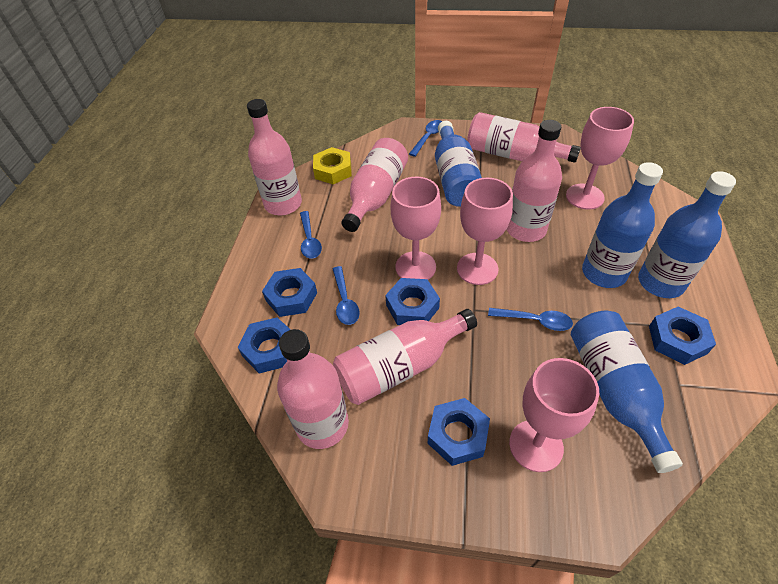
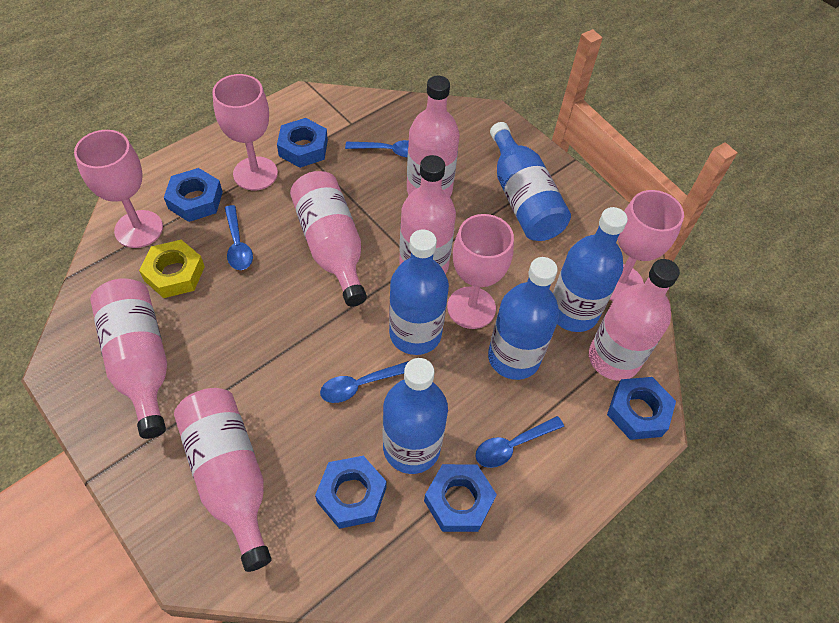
blue bottle: [435,121,482,207] [571,311,683,473] [582,162,663,288] [638,171,736,298] = 4 -> [383,358,448,474] [389,229,449,355] [488,257,559,380] [490,122,571,241] [553,207,628,332] = 5

